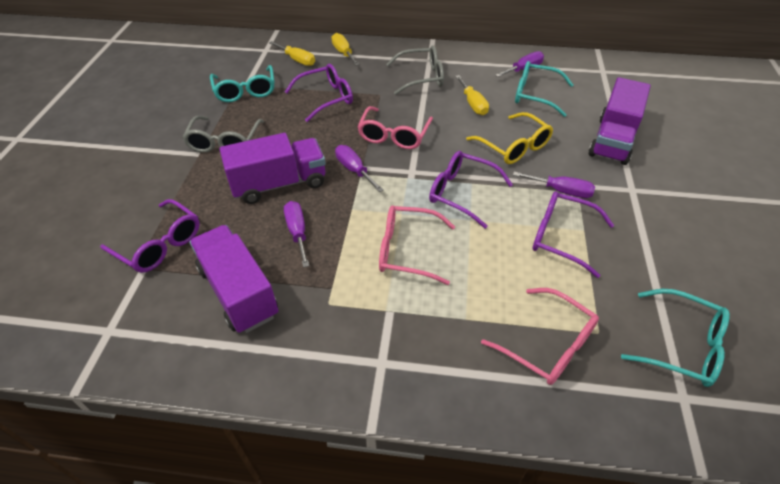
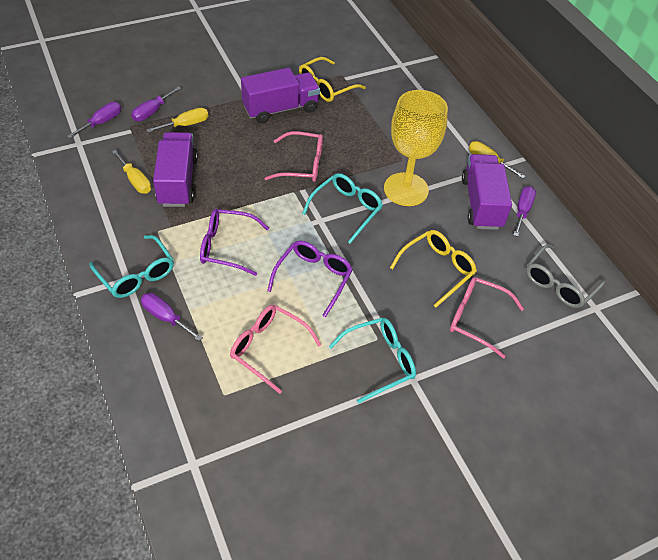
grey glasses: [182,116,264,153] [386,45,444,95] = 2 -> [526,244,606,308] = 1
purple glasses: [100,199,200,273] [285,64,353,122] [429,151,513,229] [532,191,614,278] = 4 -> [200,209,269,276] [267,241,353,317] = 2
yellow glasses: [466,112,553,164] = 1 -> [299,57,366,102] [390,230,477,307] = 2
yellow goblet: none = 0 -> [384,90,448,206] = 1

